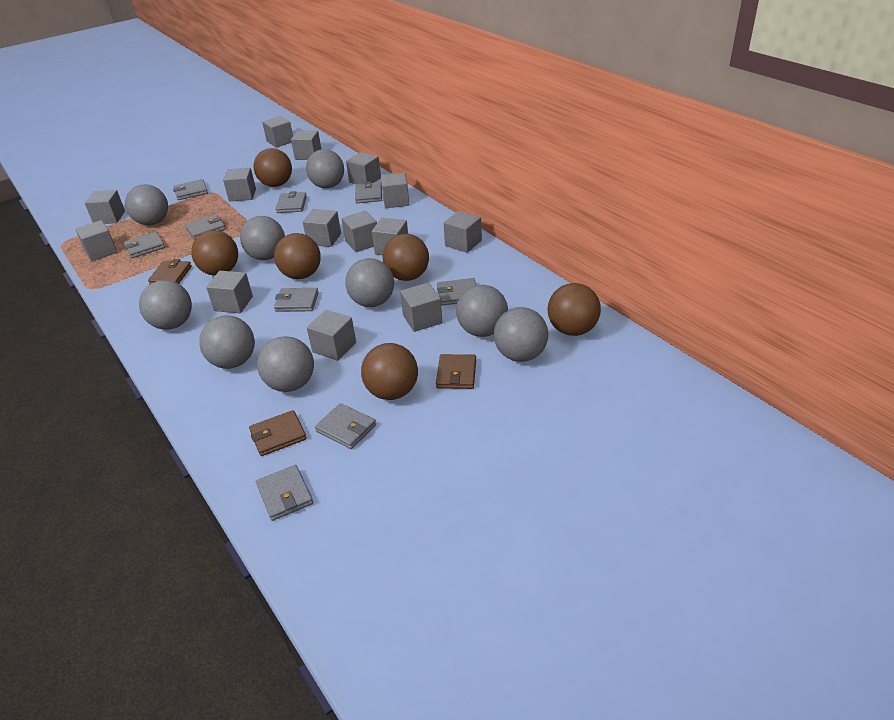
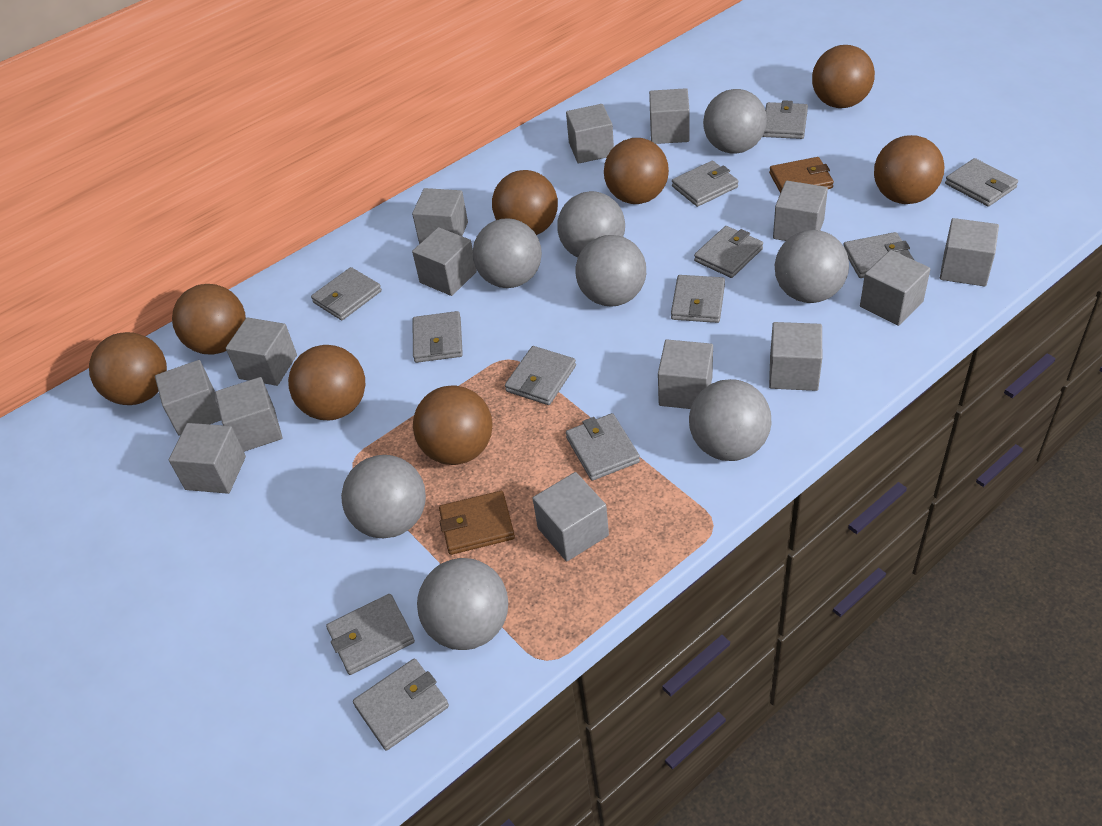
brown ball: [191,230,238,276] [253,148,292,187] [274,233,321,279] [361,343,418,400] [383,234,429,281] [548,283,601,336] = 6 -> [89,332,167,405] [172,284,246,355] [288,345,365,420] [413,385,493,465] [492,170,558,235] [604,138,669,204] [812,45,875,108] [874,135,944,204] = 8
brown wallet: [148,259,192,284] [249,410,307,456] [436,354,476,389] = 3 -> [439,491,515,555] [769,157,834,193] = 2
grey ball: [125,184,168,225] [139,280,192,330] [199,315,255,369] [240,216,285,260] [257,336,314,392] [306,149,344,188] [345,258,394,307] [456,285,508,337] [494,307,548,362] = 9 -> [341,455,426,538] [417,558,508,650] [473,218,542,288] [557,191,625,257] [575,235,646,307] [689,379,771,461] [703,89,767,154] [775,230,849,303] = 8
grey wallet: [124,232,165,258] [173,179,208,200] [185,215,226,240] [256,465,313,521] [274,288,319,312] [276,191,307,213] [315,403,376,449] [355,182,382,203] [437,278,476,305] = 9 -> [311,267,382,320] [326,594,415,675] [353,659,449,751] [412,311,463,363] [505,346,576,405] [566,413,640,481] [671,275,725,323] [672,161,738,207] [694,226,763,278] [762,100,808,139] [843,232,914,278] [945,158,1018,207] = 12

